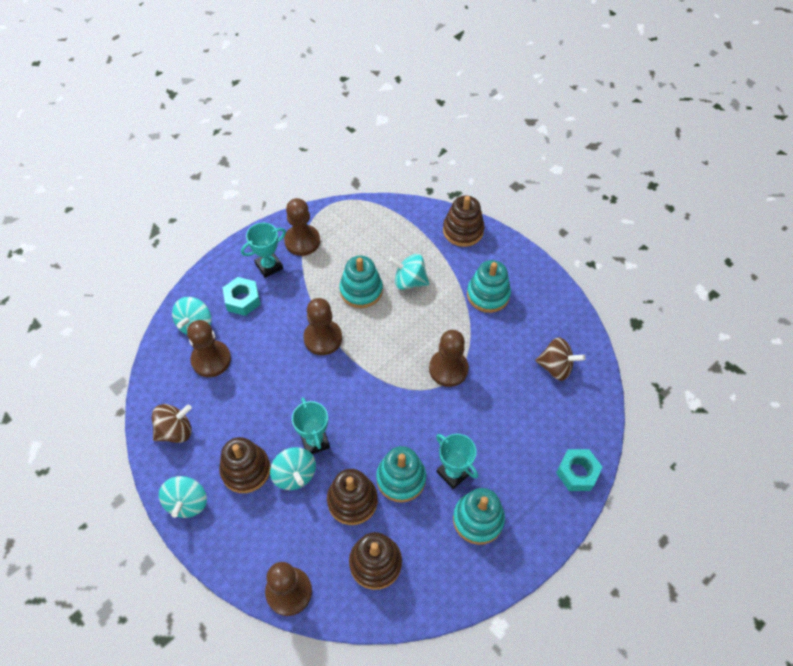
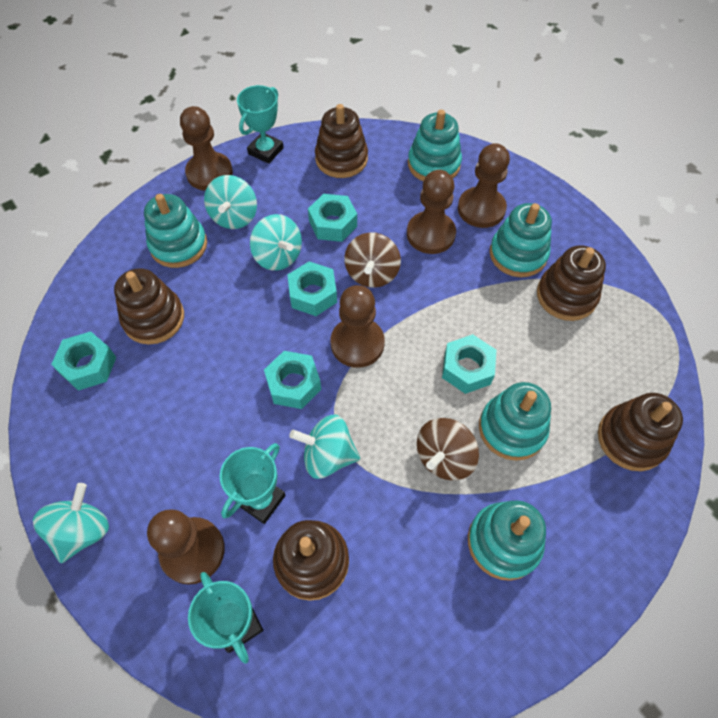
brown stacking toy: [219,437,271,493] [327,469,378,525] [349,532,402,590] [443,196,485,247] = 4 -> [114,268,184,345] [273,520,349,601] [315,104,368,178] [537,245,606,321] [598,393,683,471] = 5
turquoise nut: [223,277,260,316] [556,449,603,491] = 2 -> [51,331,116,391] [264,351,321,409] [288,261,337,316] [308,194,357,242] [442,334,496,394] = 5
turquoise stacking toy: [339,256,383,308] [376,446,426,503] [453,488,505,545] [467,260,511,313] = 4 -> [144,194,207,268] [408,110,462,181] [468,500,546,581] [479,382,551,461] [490,203,552,277] = 5

